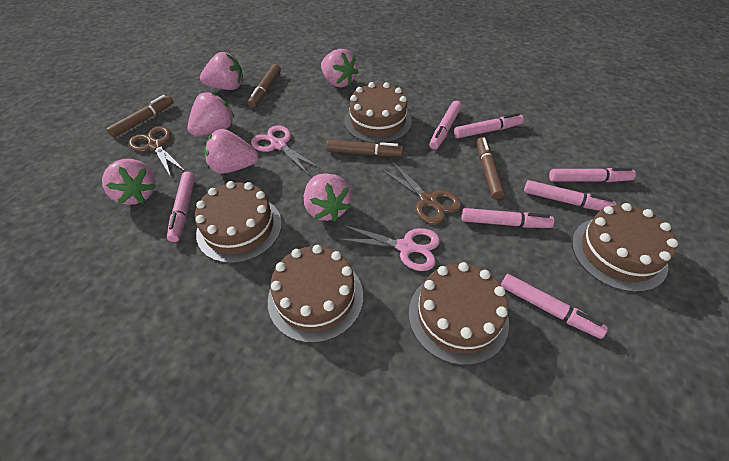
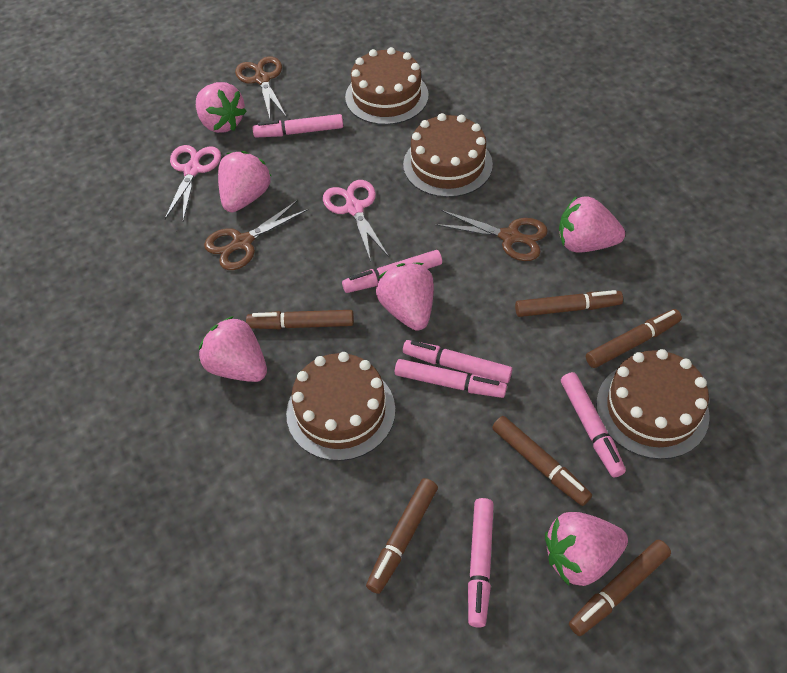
brown cake: [195,181,282,263] [268,245,363,343] [344,82,412,143] [409,262,509,365] [572,203,678,292] = 5 -> [286,352,395,461] [345,47,429,125] [403,113,493,197] [597,349,710,459] = 4
brown marker: [107,95,174,138] [248,64,281,108] [326,140,403,156] [476,137,505,199] = 4 -> [246,310,354,329] [366,478,438,594] [492,416,592,506] [515,290,623,317] [569,540,671,636] [586,309,682,368] = 6
brown scissors: [129,126,186,177] [381,161,461,224] = 2 -> [204,200,308,270] [235,56,286,118] [435,210,548,261] = 3
pink marker: [167,172,195,242] [429,101,462,150] [454,113,524,138] [461,208,554,228] [501,274,608,339] [524,180,616,211] [549,168,636,182] = 7 -> [252,114,343,138] [342,250,442,293] [395,359,507,398] [403,340,513,383] [468,498,494,628] [561,372,626,477] = 6

